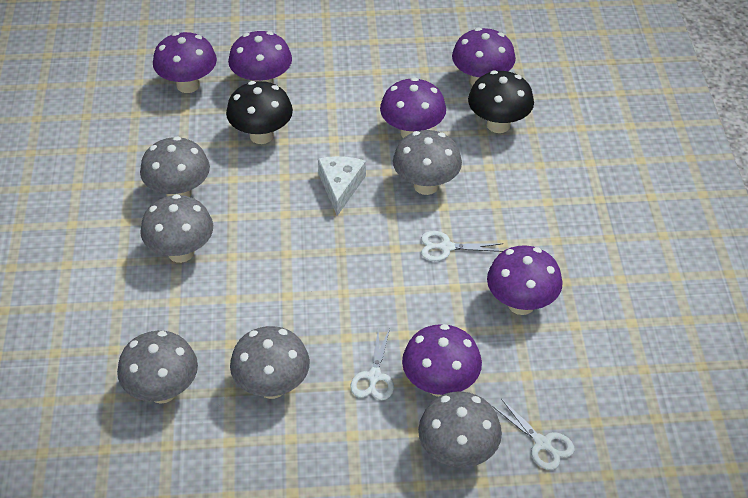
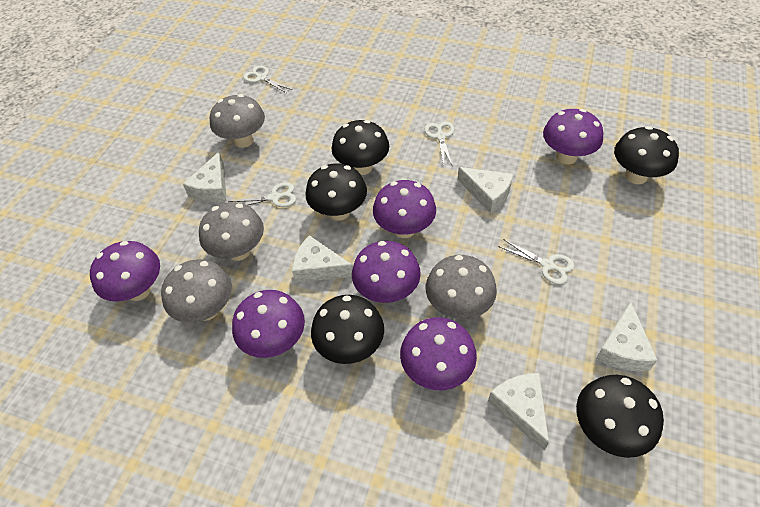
black mushroom: [226,81,293,144] [468,71,534,133] = 2 -> [305,163,367,221] [311,295,384,364] [332,120,389,175] [576,375,664,458] [614,126,679,184] = 5
grey mushroom: [117,331,198,404] [140,136,210,197] [140,194,213,263] [230,326,310,399] [393,130,462,195] [418,391,502,467] = 6 -> [161,259,232,323] [199,202,264,261] [210,94,265,148] [426,255,497,319] = 4
white cheese: [318,156,366,216] = 1 -> [183,152,227,202] [292,235,353,283] [458,167,513,213] [488,373,549,451] [596,302,658,371] = 5
white scissors: [350,328,394,400] [421,231,503,261] [492,399,575,470] = 3 -> [228,182,296,207] [243,65,292,93] [424,121,454,166] [499,239,574,284] = 4

